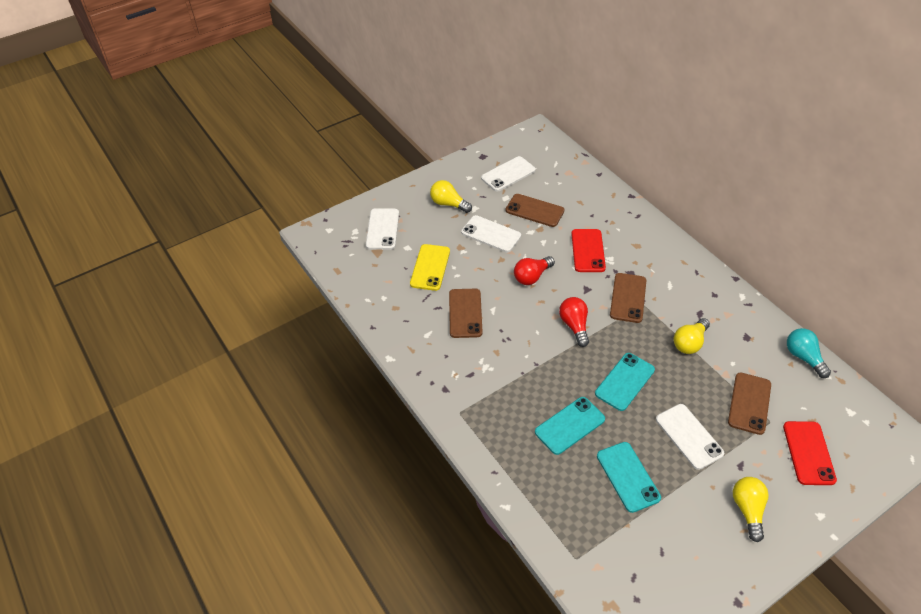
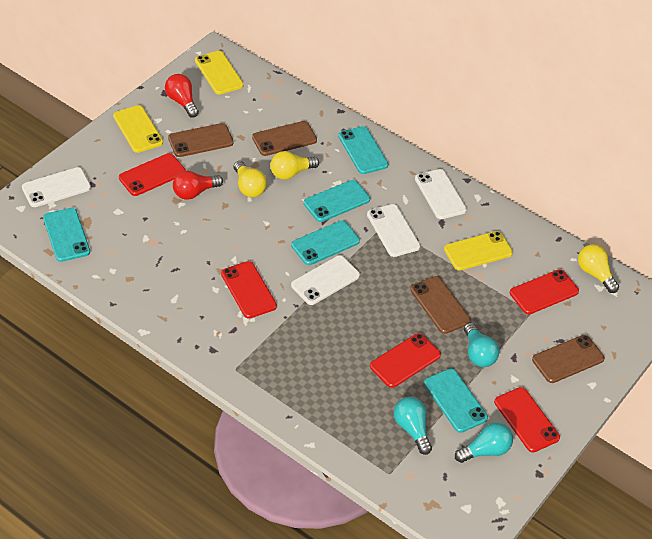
red phone: [571,229,606,272] [783,421,837,485] = 2 -> [119,153,186,196] [221,261,277,319] [370,333,441,388] [494,387,560,452] [510,269,579,314] = 5
turquoise light bulb: [787,328,831,378] = 1 -> [394,397,432,455] [455,422,513,463] [464,323,499,367] = 3
turquoise phone: [535,397,605,455] [595,353,655,411] [597,442,661,513] = 3 -> [43,208,90,262] [291,220,360,265] [304,180,370,222] [338,126,388,174] [424,368,488,433] = 5
yellow phone: [410,244,450,291] = 1 -> [113,105,163,153] [195,51,244,95] [444,231,513,271] = 3

